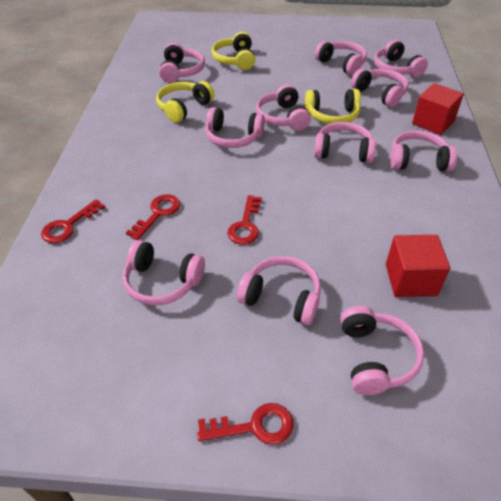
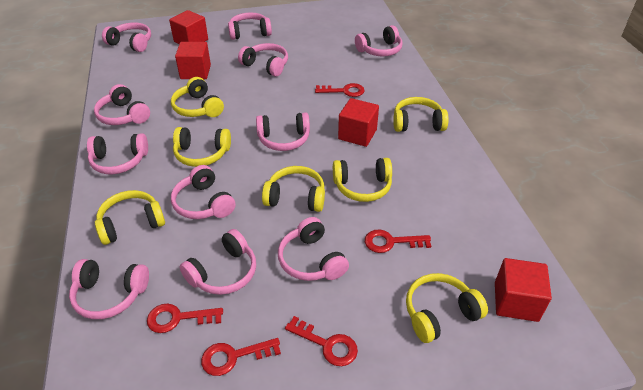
red cube: [386,235,450,297] [412,83,464,135] = 2 -> [169,10,208,44] [175,42,211,79] [338,98,379,147] [495,258,552,322] = 4
red key: [41,199,105,243] [126,194,181,240] [197,403,294,445] [227,195,262,245] = 4 -> [147,303,223,333] [201,338,281,376] [285,316,358,366] [315,83,365,97] [365,229,431,253] = 5
yellow headphones: [156,81,214,123] [212,32,255,70] [305,89,361,124] = 3 -> [95,190,165,245] [171,77,224,117] [173,127,231,167] [262,166,325,212] [333,158,392,202] [393,97,449,132] [406,273,488,343] = 7

